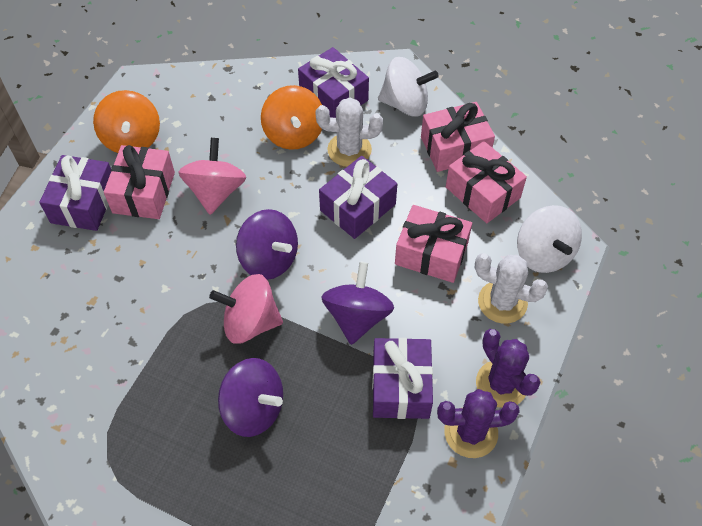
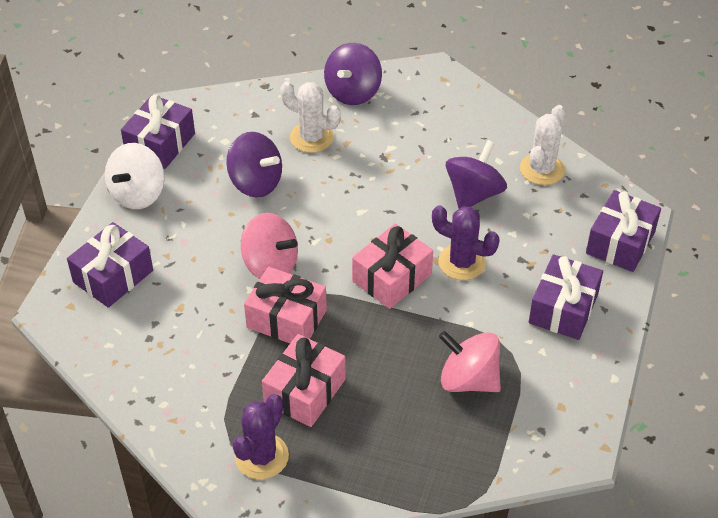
orange spinning top: [93,90,160,153] [261,85,322,150] = 2 -> none = 0
pink gift: [104,145,175,219] [395,205,472,283] [421,102,495,172] [446,141,527,223] = 4 -> [244,266,327,343] [262,334,346,427] [352,224,433,309] = 3
white spinning top: [378,57,439,117] [517,205,582,273] = 2 -> [105,143,165,209] = 1

